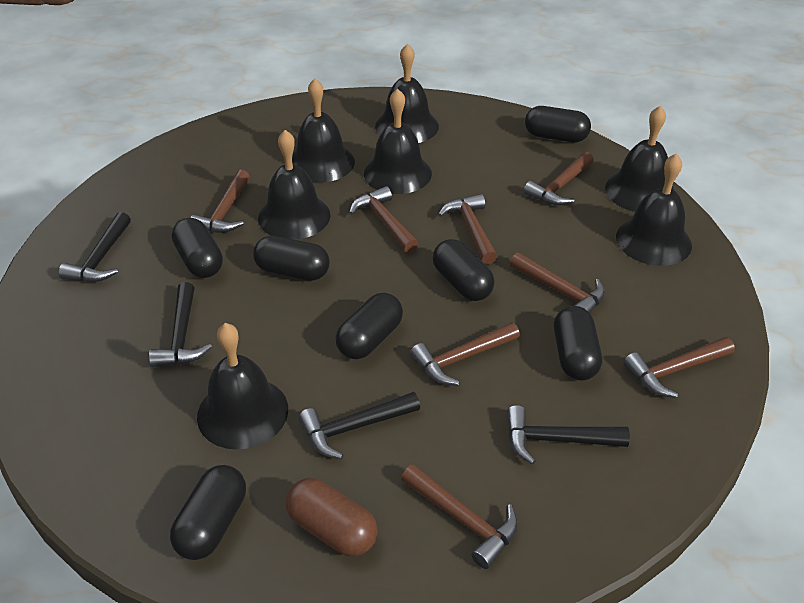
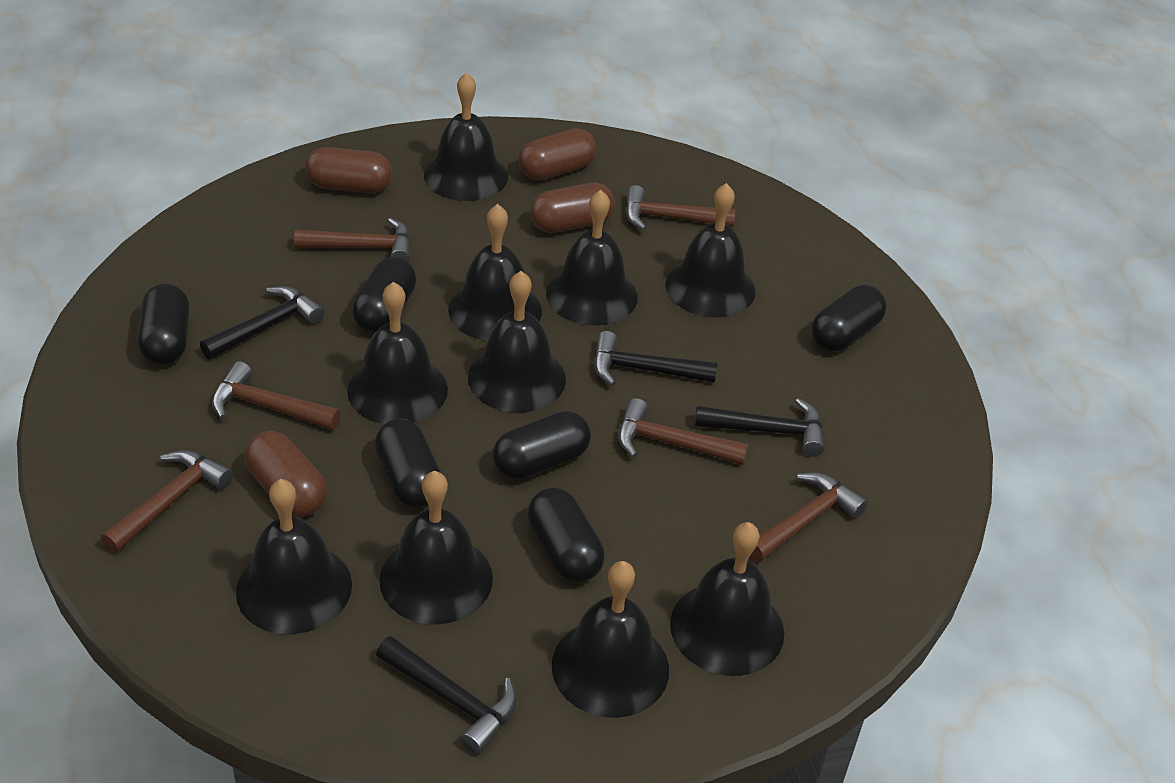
black bell: [197,323,288,450] [258,130,330,240] [292,78,355,183] [364,88,432,194] [375,44,439,143] [605,106,675,212] [616,153,692,266] = 7 -> [236,479,352,634] [347,282,448,424] [379,471,493,625] [424,72,508,201] [448,204,542,341] [468,271,566,412] [546,190,638,325] [552,561,669,718] [665,183,756,317] [670,522,784,676] = 10
black capsule: [170,465,246,560] [172,218,223,278] [253,236,330,281] [335,293,403,359] [433,239,495,301] [525,106,591,142] [554,306,602,380] = 7 -> [138,283,190,365] [352,257,416,333] [375,418,441,508] [493,411,591,480] [527,488,605,582] [812,285,887,352] = 6
brown capsule: [286,478,378,557] = 1 -> [244,431,327,517] [305,147,392,193] [518,128,597,181] [530,182,615,233] = 4
brown hammer: [190,170,250,233] [349,186,418,253] [401,464,518,569] [410,322,520,386] [438,194,498,264] [510,253,605,313] [524,152,594,205] [624,337,735,398] = 8 -> [101,450,233,553] [212,361,341,430] [294,218,411,262] [618,398,748,465] [626,185,736,230] [750,472,868,562] = 6

